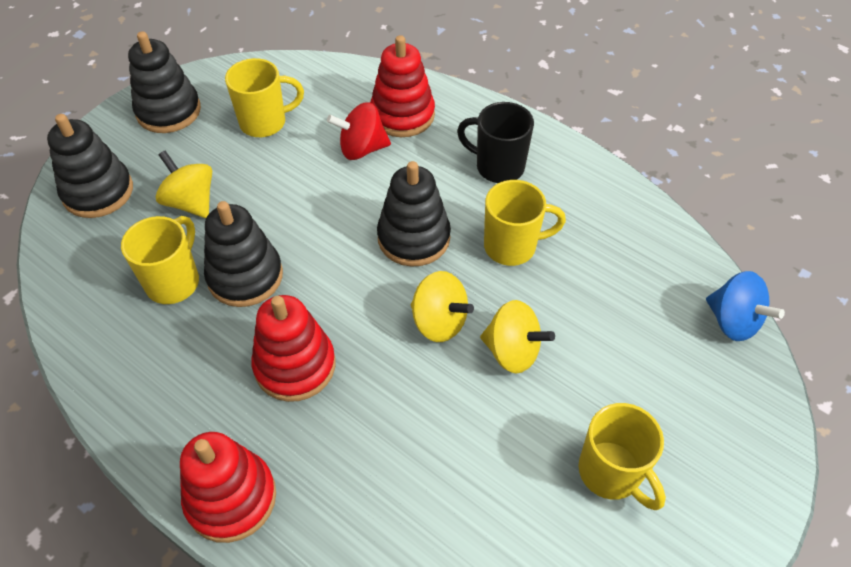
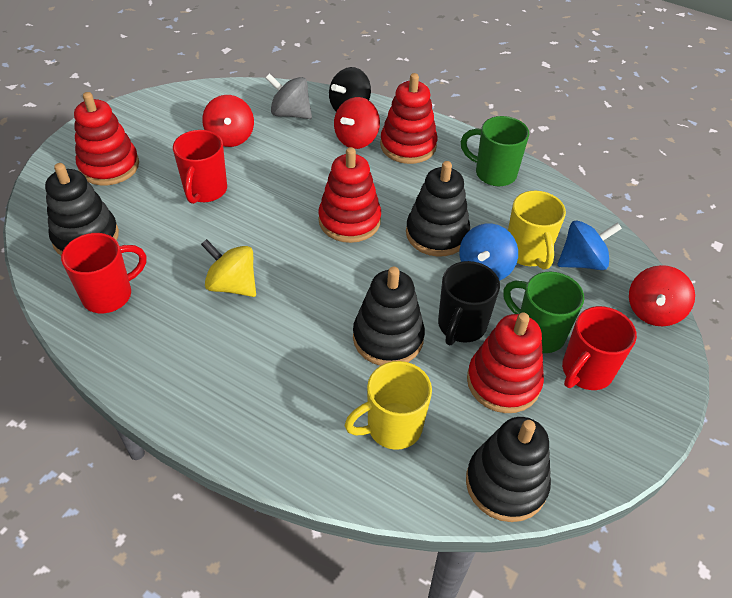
black spinning top: none = 0 -> [329,67,371,112] = 1
blue spinning top: [706,271,785,341] = 1 -> [460,224,518,281] [558,221,622,270] = 2
green mug: none = 0 -> [461,116,529,186] [503,271,584,353] = 2
grey spinning top: none = 0 -> [266,73,312,119] = 1
red mug: none = 0 -> [61,233,146,313] [173,130,227,204] [562,306,637,390] = 3
red spinning top: [327,102,391,160] = 1 -> [202,95,254,147] [334,97,380,149] [629,265,695,326] = 3
red stacking toy: [180,432,276,543] [251,295,336,402] [370,35,435,137] = 3 -> [74,92,139,185] [318,147,381,243] [380,73,438,164] [467,313,544,413] = 4
yellow mug: [121,216,199,304] [225,58,304,137] [484,180,566,266] [578,403,666,510] = 4 -> [344,361,432,450] [508,190,566,270] = 2
yellow spinning top: [156,150,212,218] [411,271,474,342] [480,300,555,373] = 3 -> [201,239,256,297] = 1

